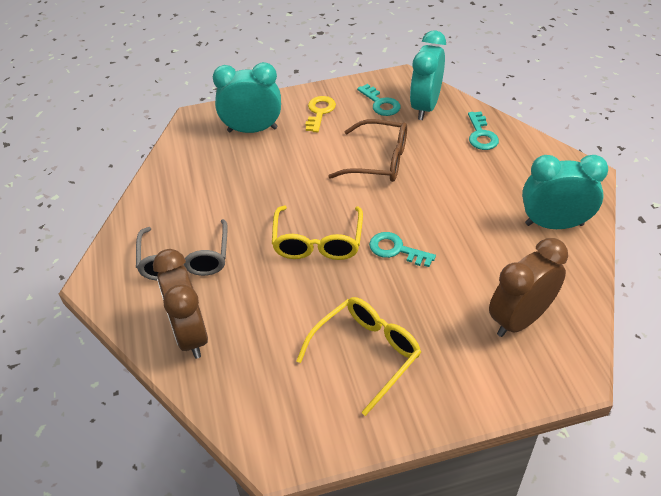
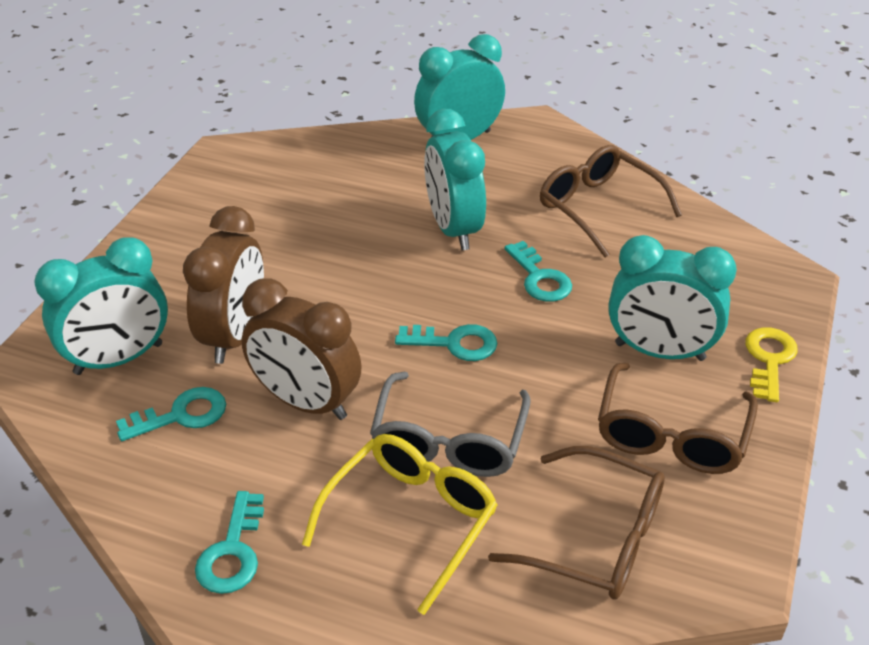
brown glasses: [328,119,407,182] = 1 -> [488,446,665,600] [540,145,682,258] [598,363,758,474] = 3
turquoise clock: [213,62,281,133] [410,30,446,120] [522,155,608,229] = 3 -> [34,237,168,375] [414,34,505,140] [424,109,486,250] [608,235,737,361] = 4
turquoise key: [357,84,401,116] [369,232,436,267] [468,112,499,150] = 3 -> [116,387,226,441] [195,491,264,594] [395,324,497,361] [504,241,572,302] = 4
yellow glasses: [272,206,363,260] [296,297,421,416] = 2 -> [302,434,498,615] = 1

